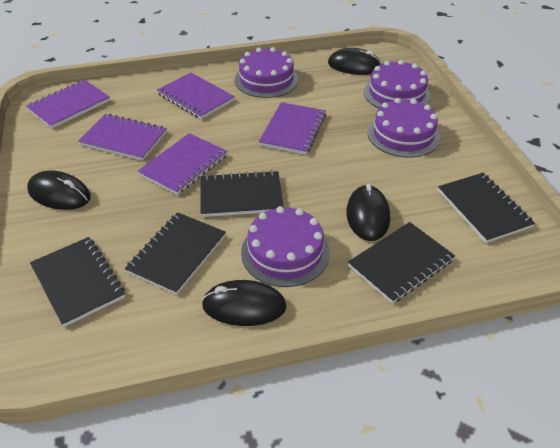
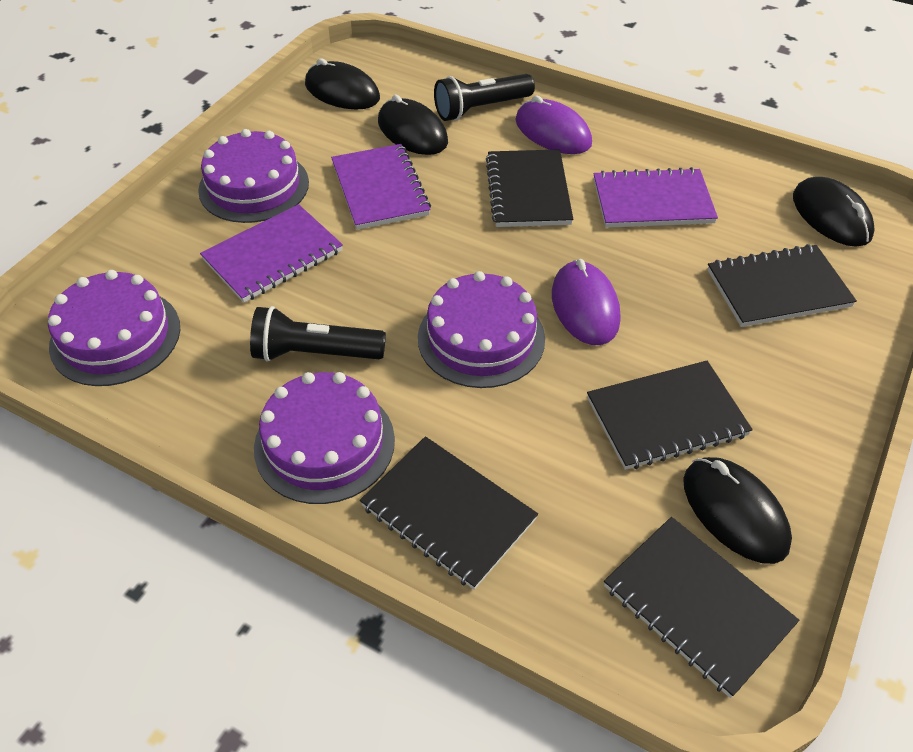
black flashlight: none = 0 -> [250,306,386,362] [434,74,535,121] = 2
purple mouse: none = 0 -> [515,95,592,154] [552,259,620,345] = 2
purple notebook: [26,80,110,129] [78,114,167,161] [138,133,227,195] [157,72,235,119] [259,102,326,155] = 5 -> [200,204,343,303] [331,144,431,230] [593,167,718,228] = 3

